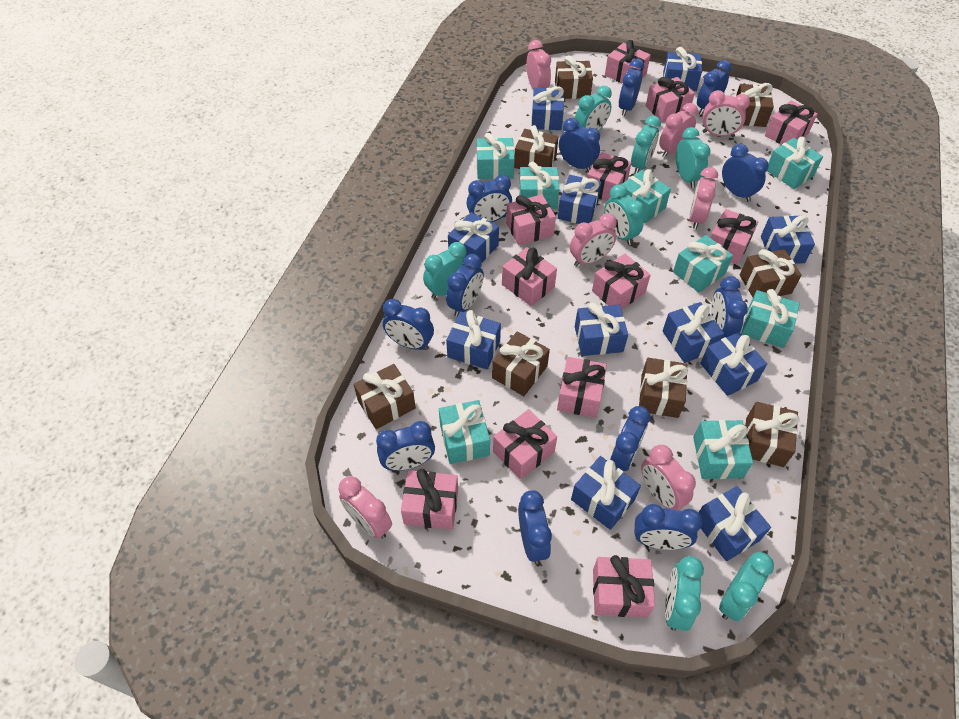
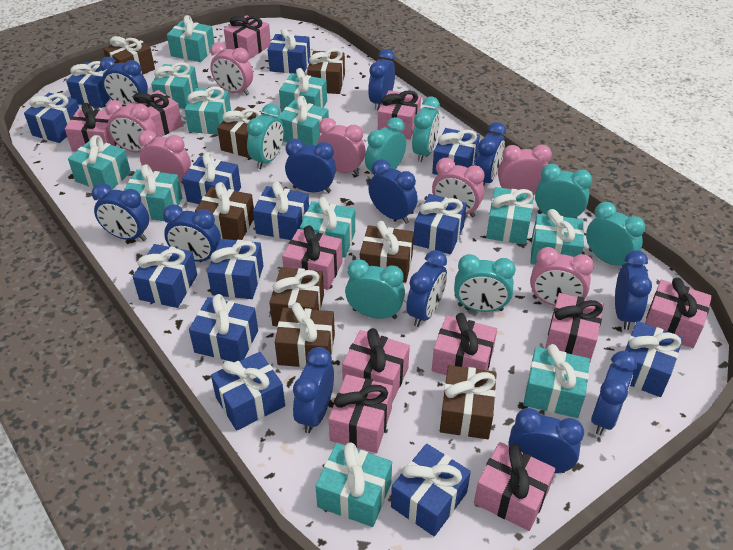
blue gift: [446,310,501,370] [448,212,499,262] [532,86,564,130] [558,175,602,224] [571,456,641,530] [575,303,628,356] [662,302,724,363] [663,47,702,91] [698,486,771,561] [700,332,767,396] [761,215,815,264] = 11 -> [24,93,79,143] [66,61,110,108] [132,244,197,308] [182,152,241,204] [189,294,258,362] [207,239,264,299] [211,352,285,431] [253,182,309,240] [268,28,310,74] [391,444,471,536] [413,194,467,254] [432,128,480,175] [625,321,683,397] = 13
pink gift: [401,469,458,530] [493,409,557,480] [502,247,557,306] [506,194,556,245] [557,357,607,418] [587,152,632,201] [592,254,651,309] [593,555,655,618] [605,40,651,84] [646,77,695,122] [710,209,758,265] [765,100,817,145] = 12 -> [65,103,117,152] [126,90,183,137] [224,15,271,60] [282,225,343,290] [329,374,393,453] [342,328,410,402] [378,90,421,140] [432,313,497,375] [474,442,556,531] [545,293,604,362] [645,278,712,348] = 11
turquoise gift: [439,400,490,464] [477,133,515,179] [519,162,559,209] [621,169,671,224] [673,235,733,293] [693,420,753,479] [741,289,800,348] [767,137,823,189] = 8 -> [68,135,131,190] [123,164,183,221] [151,62,198,109] [167,15,215,62] [184,86,231,135] [278,96,329,145] [279,68,327,113] [300,197,355,258] [316,443,392,527] [486,187,534,245] [523,344,590,418] [531,209,584,265] = 12

